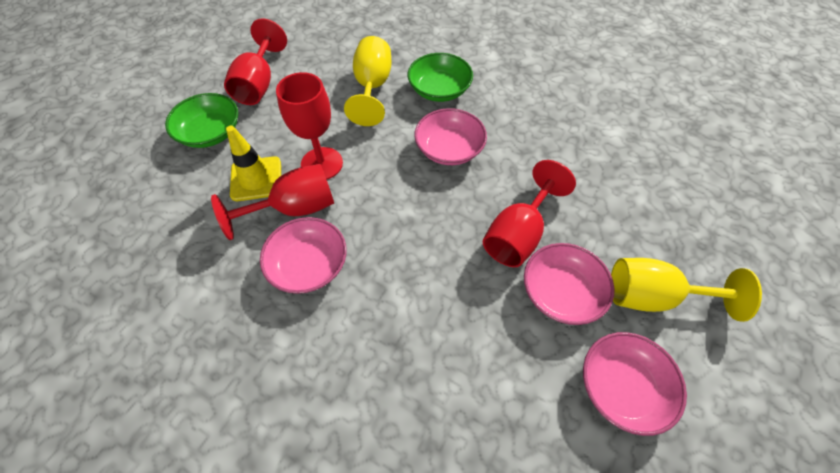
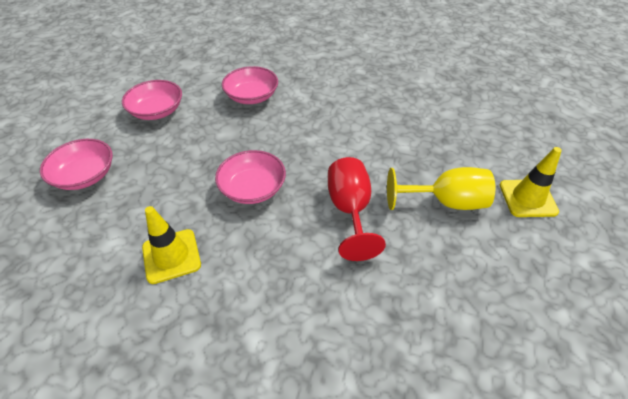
green bowl: [165,93,238,148] [408,53,473,102] = 2 -> none = 0
red goblet: [211,164,334,240] [224,18,287,105] [276,72,343,180] [483,160,576,267] = 4 -> [328,157,386,261] = 1
yellow goblet: [344,36,391,126] [611,258,762,322] = 2 -> [387,167,495,210] = 1
yellow traffic cone: [226,126,281,201] = 1 -> [142,206,201,284] [500,147,562,217] = 2

